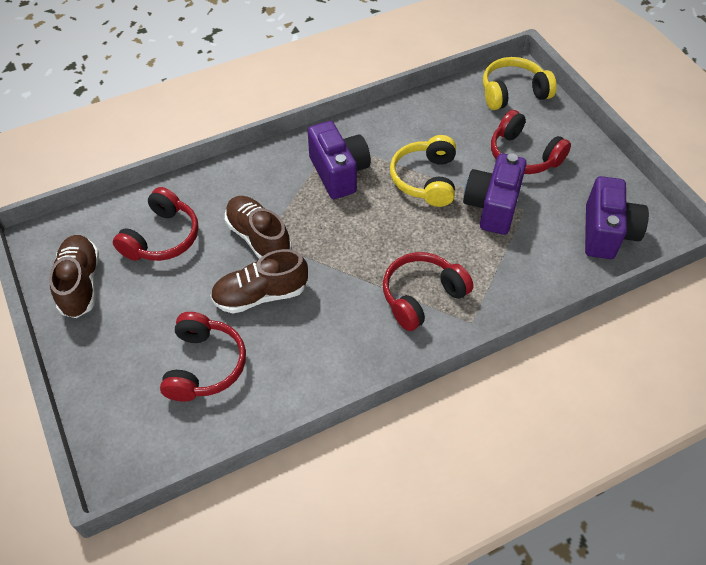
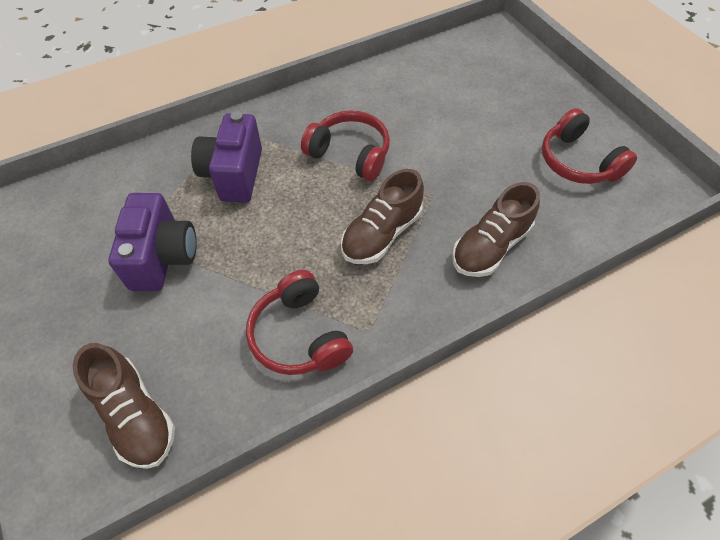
purple camera: [308,121,371,199] [463,153,527,235] [585,176,649,259] = 3 -> [108,193,197,291] [191,111,262,203] = 2
red headphones: [113,187,199,261] [160,312,246,402] [383,252,473,331] [491,110,571,174] = 4 -> [246,270,353,375] [301,110,390,181] [542,108,637,184] = 3
yellow headphones: [390,135,456,207] [483,57,557,110] = 2 -> none = 0

